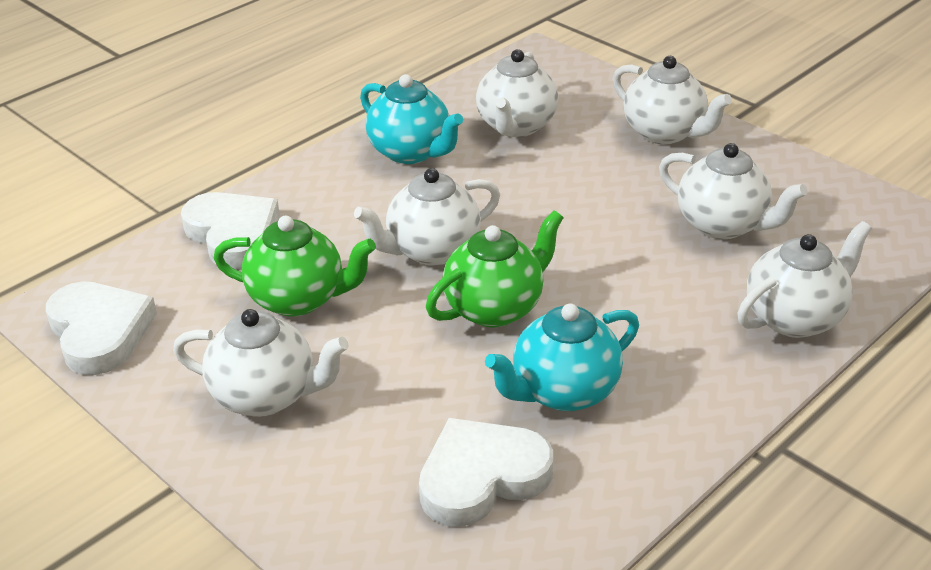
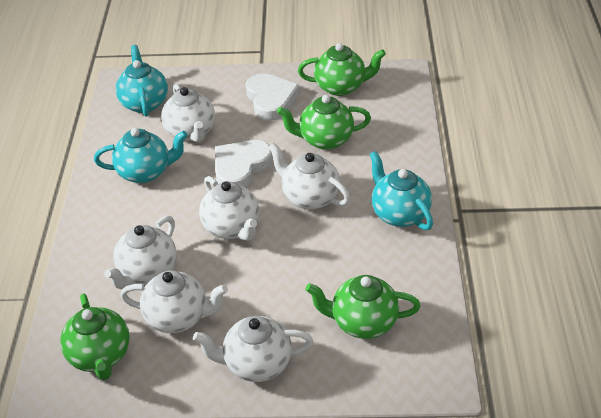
green teapot: [213,216,376,317] [426,210,564,328] = 2 -> [60,294,130,380] [277,95,371,150] [298,43,386,96] [305,275,421,339] = 4
turquoise teapot: [360,74,463,164] [485,303,639,411] = 2 -> [94,128,188,183] [116,45,168,117] [370,151,433,230] = 3
white heart: [46,281,157,375] [181,192,280,269] [419,418,553,527] = 3 -> [215,140,273,188] [246,73,300,121] = 2

